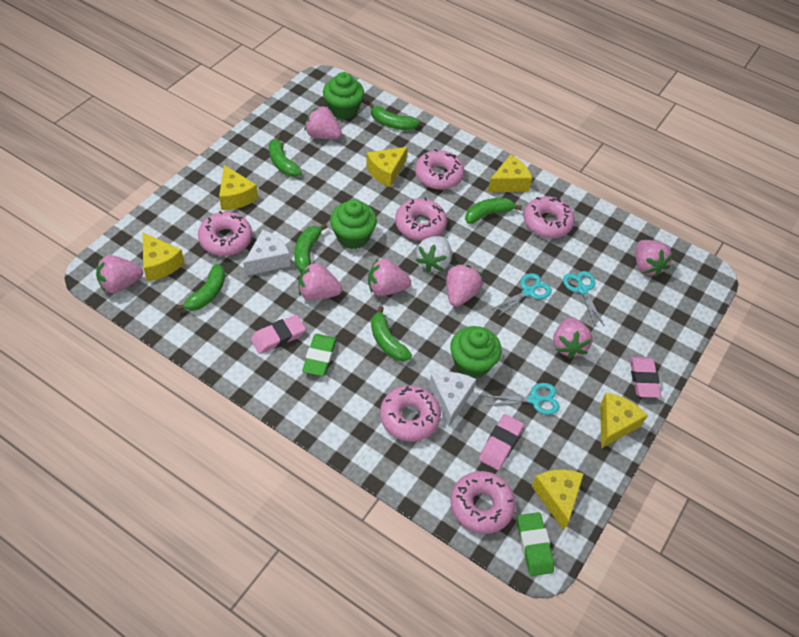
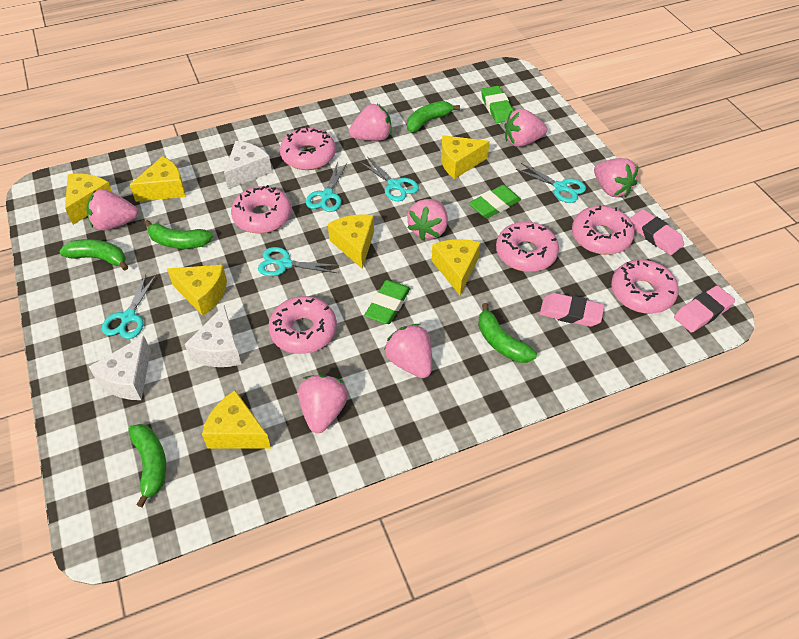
green banana: [176,264,225,311] [269,135,302,177] [294,224,327,271] [369,102,420,130] [371,306,412,361] [465,198,522,224] = 6 -> [59,239,128,270] [129,424,166,507] [144,220,213,249] [407,101,460,133] [478,303,537,363] = 5
green cupcake: [323,72,364,119] [330,199,377,249] [450,326,502,378] = 3 -> none = 0
green eraser: [302,334,337,376] [517,512,554,576] = 2 -> [364,280,410,324] [469,185,521,218] [481,86,513,123] = 3
turquoise scissors: [483,383,560,415] [491,273,552,317] [563,271,604,326] = 3 -> [102,274,156,339] [258,247,339,276] [306,162,347,212] [360,157,419,201] [516,163,586,203] = 5
white cheese: [243,230,290,276] [429,372,476,427] = 2 -> [89,336,151,400] [185,305,241,367] [224,141,272,189] = 3
white strawberry: [416,236,452,272] = 1 -> none = 0
yellow cheese: [143,233,185,281] [219,165,258,210] [366,147,407,187] [488,154,532,192] [532,469,584,530] [600,393,648,448] = 6 -> [65,174,112,225] [130,156,186,202] [167,265,227,316] [202,390,271,449] [328,214,374,269] [432,239,480,295] [441,135,490,179] = 7

